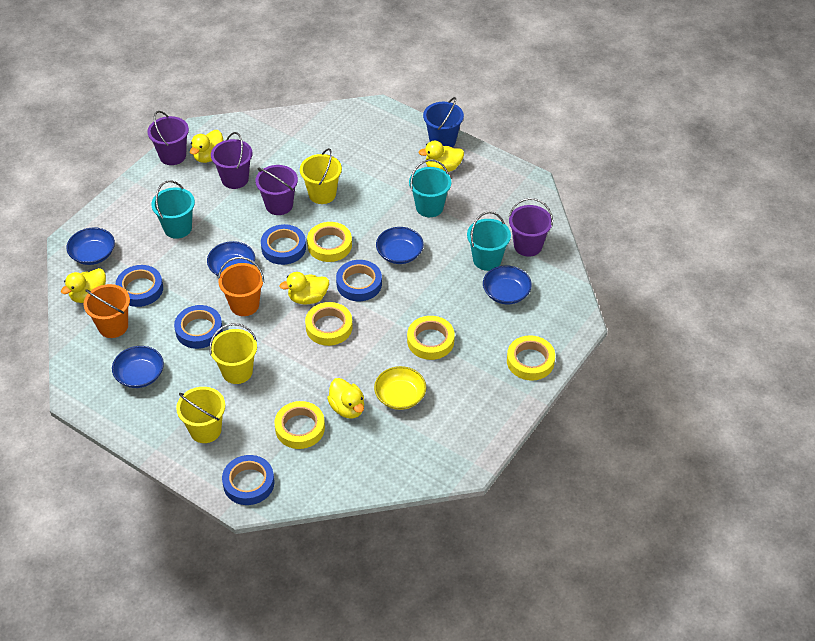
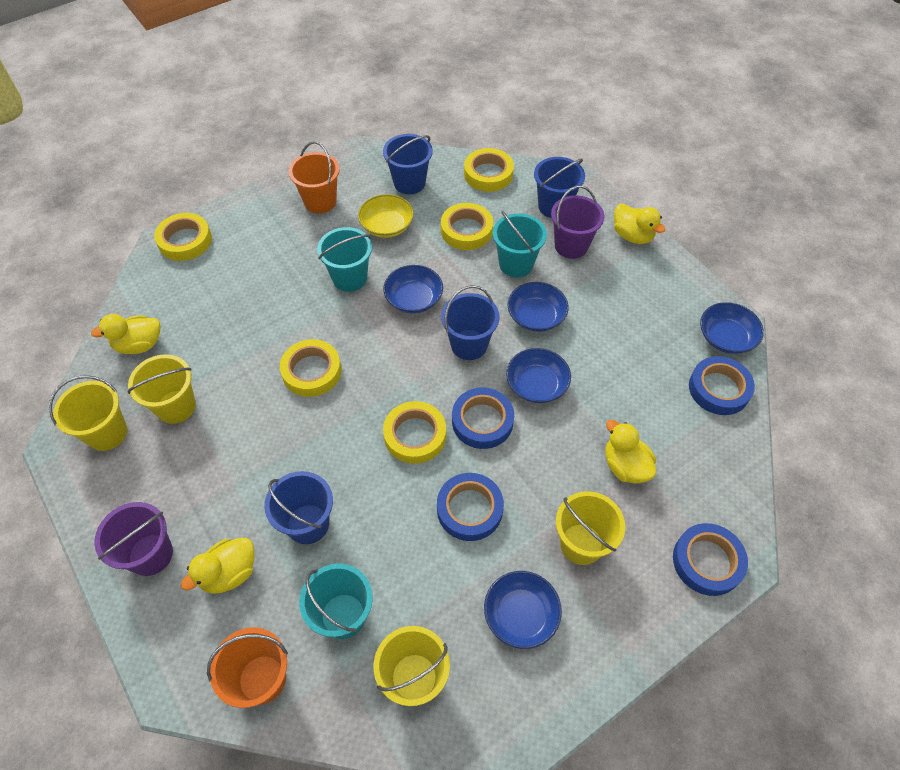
blue bucket: [423,97,464,147] = 1 -> [264,471,333,544] [383,134,433,194] [441,285,500,360] [534,157,585,218] = 4
blue tape: [115,265,163,307] [174,305,223,349] [222,455,274,505] [261,224,306,265] [336,260,382,301] = 5 -> [437,473,504,541] [452,388,514,449] [673,523,748,596] [689,356,755,415] = 4
purple bucket: [147,111,189,165] [211,132,253,189] [255,165,298,215] [509,198,553,257] = 4 -> [95,502,173,576] [551,185,604,259] = 2
yellow bucket: [176,387,225,443] [209,323,257,384] [300,148,342,204] = 3 -> [49,375,127,451] [127,354,196,424] [374,626,450,706] [556,491,625,565] = 4
yellow duck: [61,268,106,303] [190,130,223,163] [279,272,329,305] [327,378,364,419] [419,141,464,172] = 5 -> [91,314,161,354] [181,538,254,594] [605,420,656,484] [614,204,665,244] = 4

